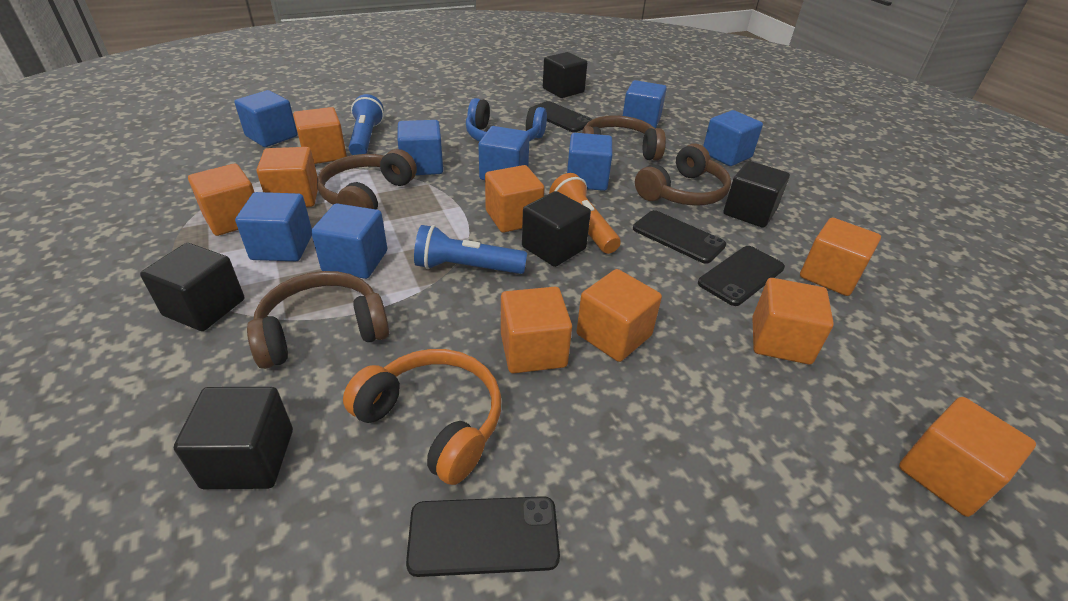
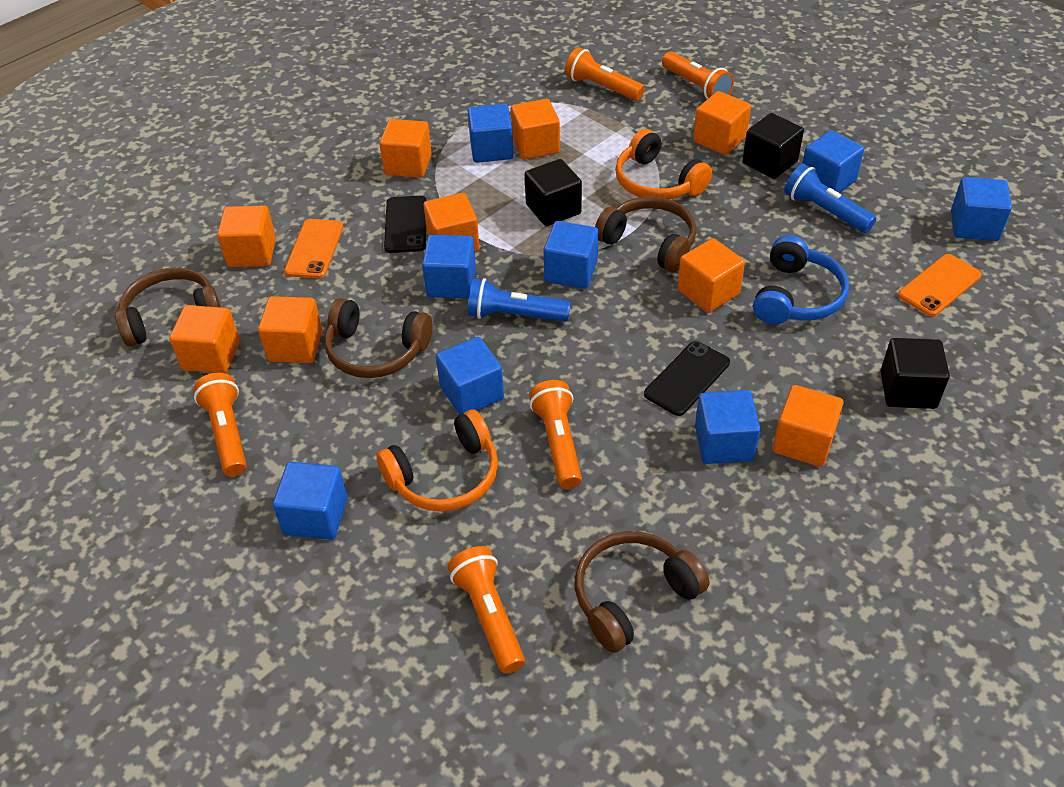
black cube: [140,243,244,331] [174,387,293,489] [522,191,591,267] [543,52,587,98] [724,161,790,228] = 5 -> [525,159,582,226] [743,113,804,179] [880,338,950,409] = 3
black phone: [406,496,560,577] [528,101,592,132] [633,210,726,264] [698,246,785,306] = 4 -> [384,196,427,253] [644,341,730,416] = 2
orange flashlight: [549,173,621,254] = 1 -> [194,373,247,477] [448,546,525,674] [529,380,582,489] [565,47,645,101] [662,52,734,99] = 5
orange headphones: [343,349,501,485] = 1 -> [376,410,498,512] [615,129,712,200] = 2
orange phone: none = 0 -> [284,219,343,279] [898,254,982,316] = 2

